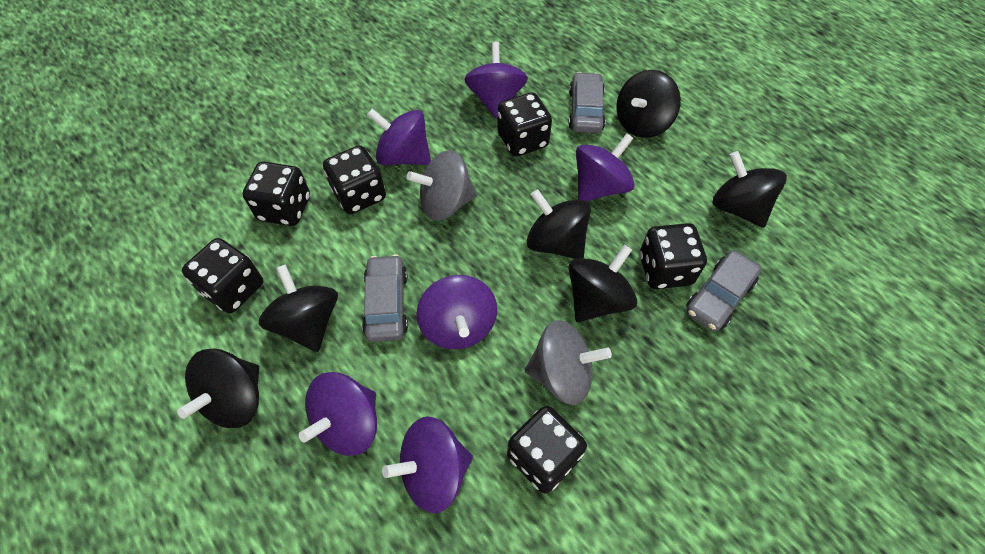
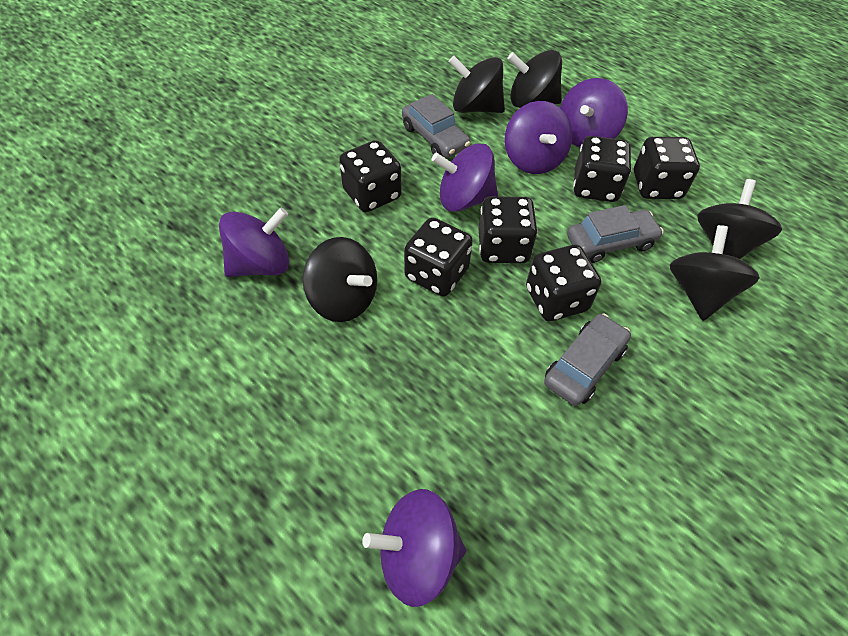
black spinning top: [177,349,259,428] [259,264,338,352] [527,189,591,259] [569,245,637,322] [617,70,681,138] [713,151,787,228] = 6 -> [303,237,377,322] [449,56,505,113] [507,50,562,108] [670,225,760,321] [697,179,782,259] = 5
grey spinning top: [407,150,477,221] [525,320,612,405] = 2 -> none = 0
purple spinning top: [299,372,377,456] [367,108,431,165] [382,416,473,513] [416,275,497,349] [464,42,528,119] [576,133,635,201] = 6 -> [219,208,290,277] [362,489,466,607] [431,143,498,212] [505,101,573,174] [560,78,628,147] = 5

